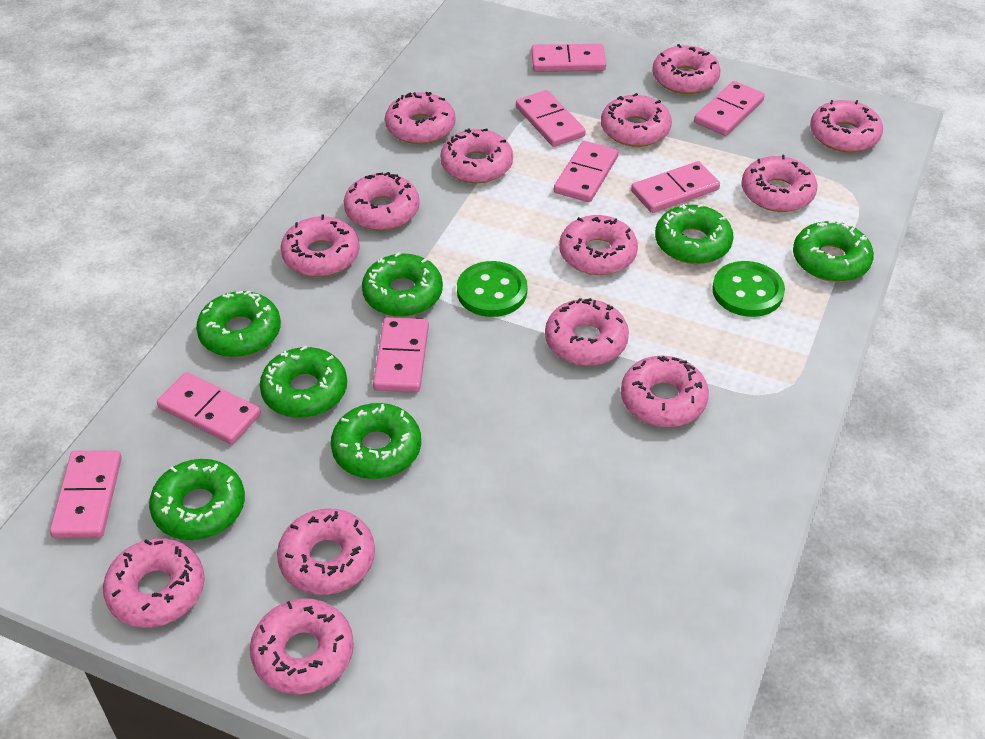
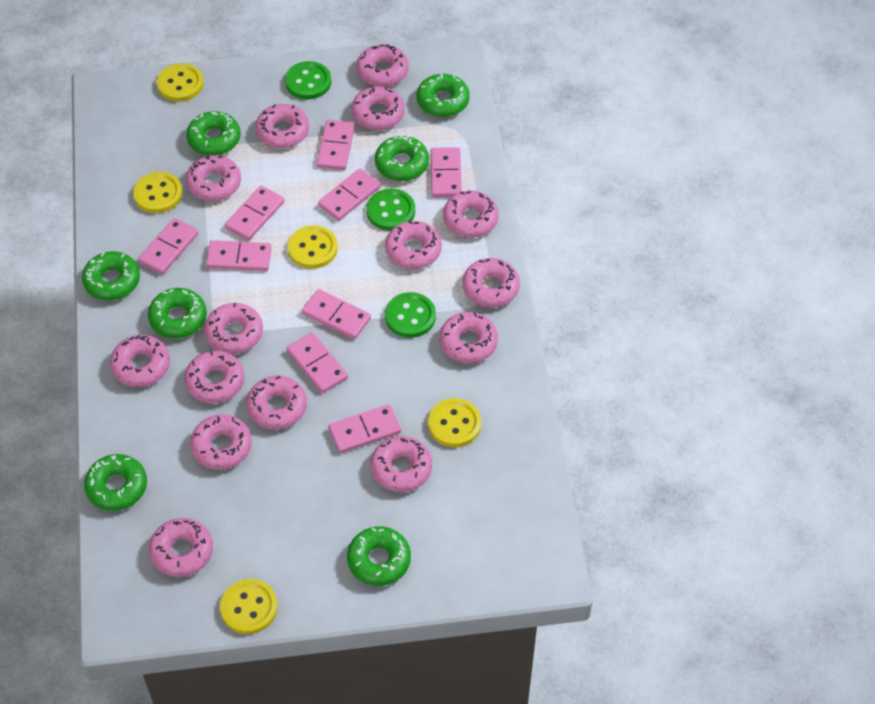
green button: [457,261,527,317] [712,261,785,317] = 2 -> [285,61,331,99] [366,189,415,231] [385,292,436,338] = 3
pink domino: [50,450,122,538] [157,372,261,444] [373,317,429,392] [516,90,586,147] [531,44,606,72] [554,141,618,202] [631,161,720,213] [694,81,765,136] = 8 -> [138,218,199,274] [206,240,272,271] [225,186,284,240] [287,332,348,393] [302,289,371,339] [317,120,355,170] [318,169,381,221] [329,404,401,453] [431,147,462,197] = 9
pink donut: [103,538,205,628] [250,598,354,694] [277,509,375,595] [280,215,360,277] [344,172,420,230] [385,92,456,144] [440,128,513,183] [545,298,629,366] [559,215,638,275] [601,93,672,147] [621,355,709,427] [652,44,721,94] [741,154,817,212] [810,100,883,152] = 14 -> [110,335,170,387] [149,518,213,577] [184,351,245,403] [186,155,241,201] [190,414,252,470] [204,303,263,354] [246,376,307,429] [255,104,309,148] [351,87,405,130] [356,44,409,87] [371,436,432,492] [385,221,442,269] [439,312,498,363] [443,190,499,238] [463,258,520,307] = 15
yellow button: none = 0 -> [133,172,183,213] [157,63,204,102] [220,579,278,634] [288,225,338,269] [428,398,481,447] = 5

